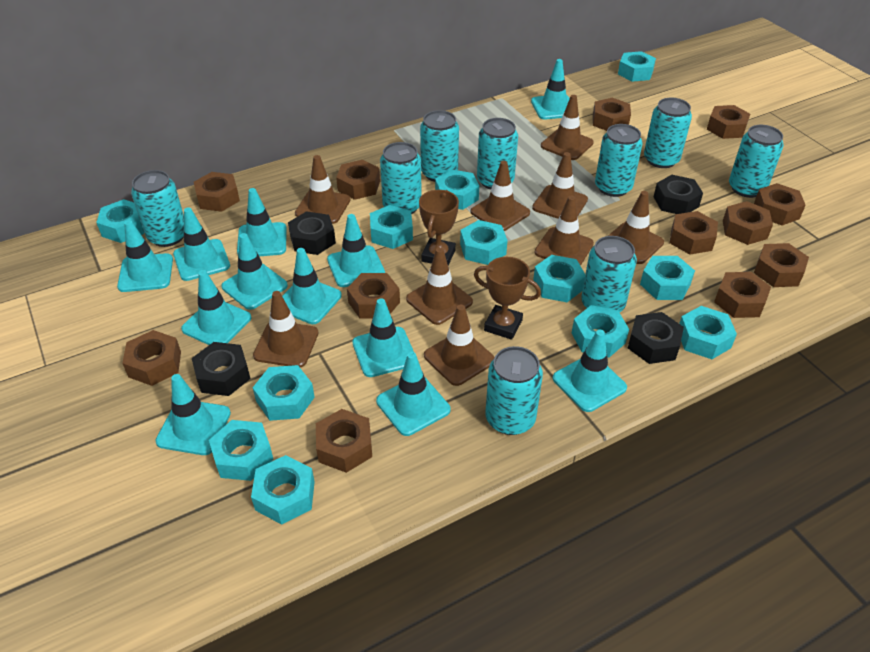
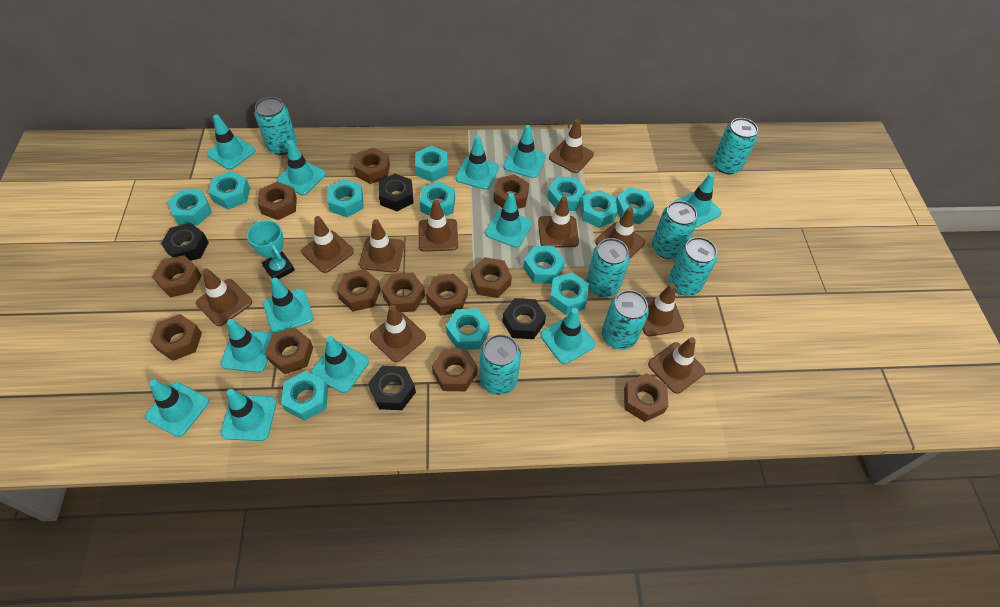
brown traffic cone: [253,291,319,367] [295,155,351,224] [406,247,473,325] [424,305,495,386] [471,161,530,231] [532,152,588,219] [534,196,594,266] [541,95,594,160] [608,191,664,264] = 9 -> [196,268,252,326] [301,216,354,273] [359,219,404,273] [370,305,426,362] [418,200,458,252] [538,196,579,248] [549,119,594,173] [595,207,645,258] [643,283,684,336] [648,337,705,394] = 10
brown trophy: [419,190,459,265] [474,257,541,340] = 2 -> none = 0
turquoise can: [131,170,184,247] [380,142,422,214] [420,110,459,182] [477,118,518,190] [486,346,543,435] [581,236,637,313] [595,124,643,197] [644,98,692,168] [729,125,784,198] = 9 -> [255,97,297,155] [479,334,521,395] [586,238,630,297] [602,290,649,350] [652,201,697,259] [669,237,717,295] [713,118,758,174] = 7
turquoise trophy: none = 0 -> [247,220,295,279] = 1

